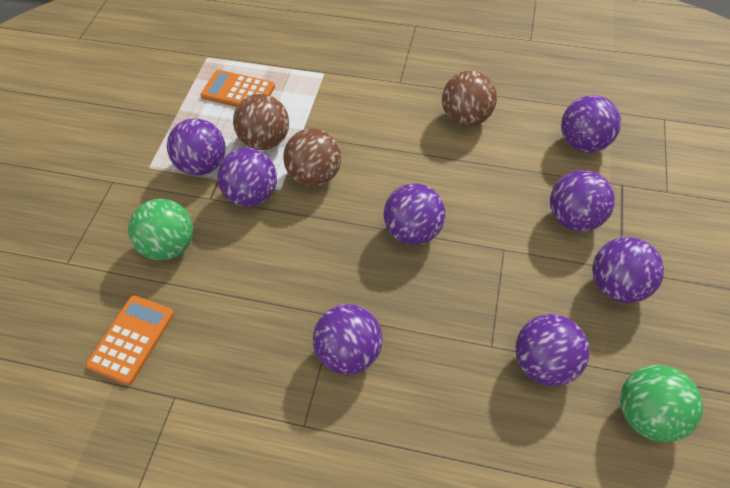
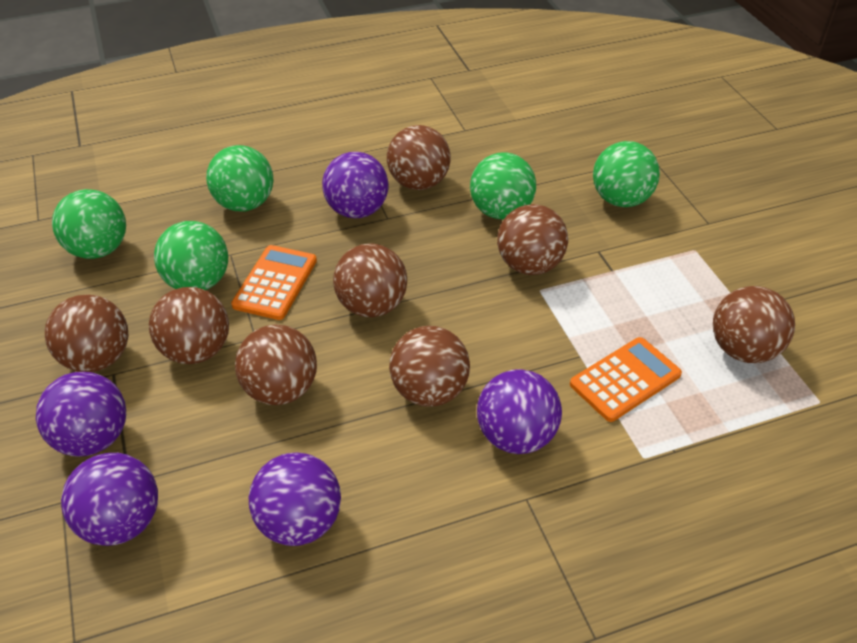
brown ball: [233,94,289,150] [283,128,341,187] [442,71,497,126] = 3 -> [45,294,128,372] [149,287,229,364] [235,324,317,405] [333,244,407,317] [387,125,451,190] [389,326,470,407] [497,204,568,275] [713,286,795,363] = 8
green ball: [128,199,193,261] [620,365,703,442] = 2 -> [52,189,126,259] [154,221,228,290] [206,145,273,211] [470,152,536,219] [593,141,660,207] = 5
purple ball: [167,118,225,176] [217,148,277,207] [313,304,383,375] [384,183,446,245] [515,314,590,386] [550,170,615,232] [561,95,621,153] [592,237,664,303] = 8 -> [36,372,126,457] [61,453,158,546] [249,453,341,546] [322,152,388,218] [477,369,562,454] = 5

